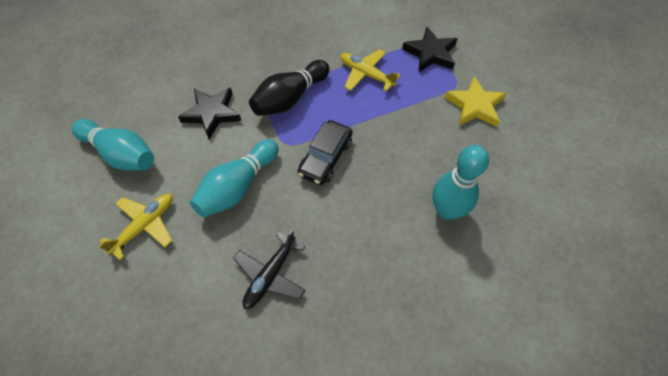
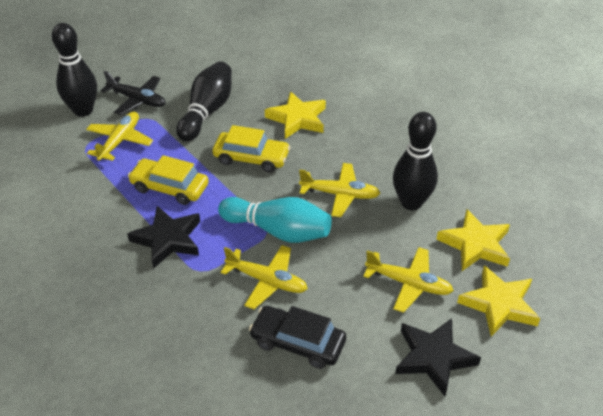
black bowling pin: [249,60,330,116] = 1 -> [52,23,97,117] [176,61,232,142] [393,112,438,210] = 3
turquoise bowling pin: [72,119,154,171] [190,139,279,217] [432,145,489,220] = 3 -> [218,197,332,243] = 1
yellow car: none = 0 -> [128,155,209,205] [213,125,290,172] = 2
yellow plane: [98,194,173,260] [340,49,400,91] = 2 -> [86,111,153,161] [220,245,308,309] [299,163,380,217] [363,247,454,313] = 4
yellow star: [445,76,507,127] = 1 -> [265,91,326,139] [436,209,510,271] [457,265,541,337] = 3

